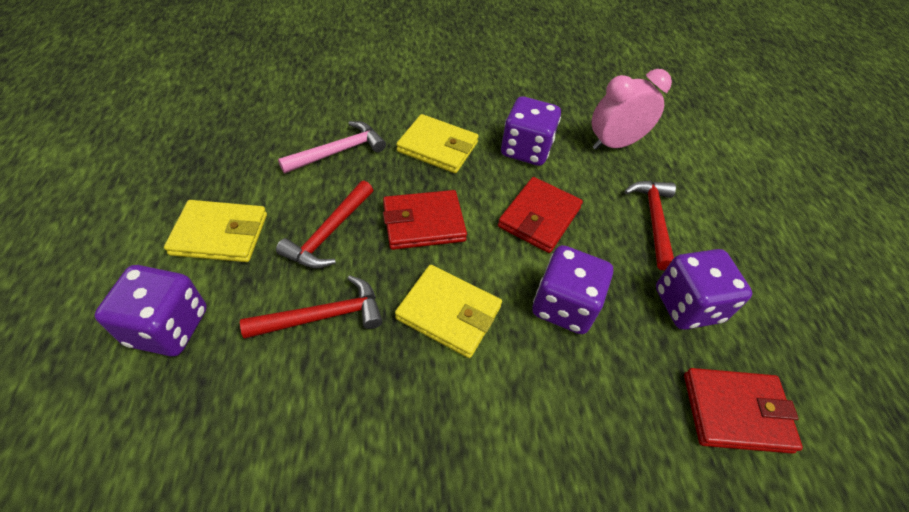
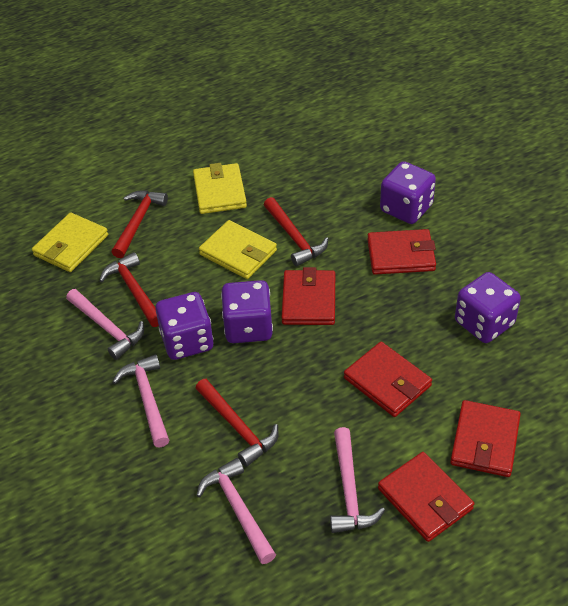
pink clock: [592,69,672,150] = 1 -> none = 0
pink hammer: [278,121,386,173] = 1 -> [66,289,144,360] [113,354,169,447] [196,458,276,564] [330,427,385,533] = 4
red hammer: [240,275,383,339] [276,181,373,269] [624,181,676,270] = 3 -> [99,252,159,327] [112,191,168,258] [195,379,279,467] [264,197,328,266] = 4
red wallet: [383,190,467,250] [498,177,583,253] [684,368,803,454] = 3 -> [281,267,335,325] [344,342,432,417] [367,229,436,275] [378,452,474,542] [450,400,521,477] = 5

